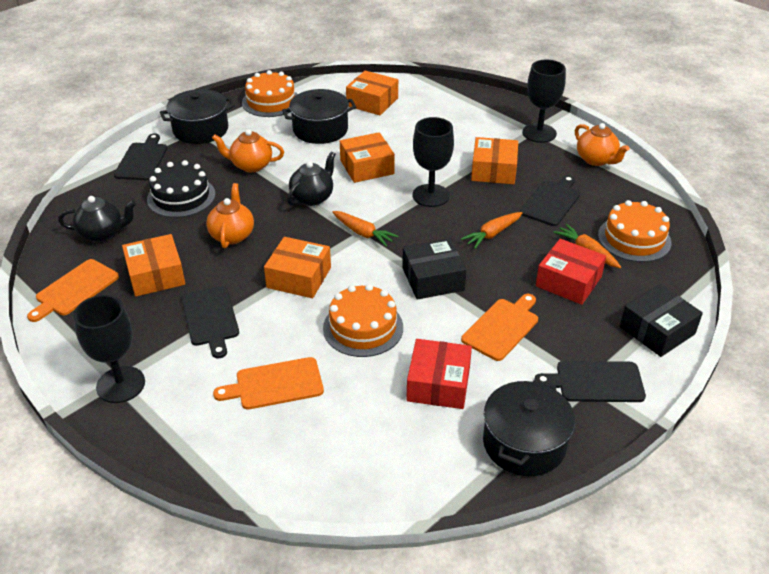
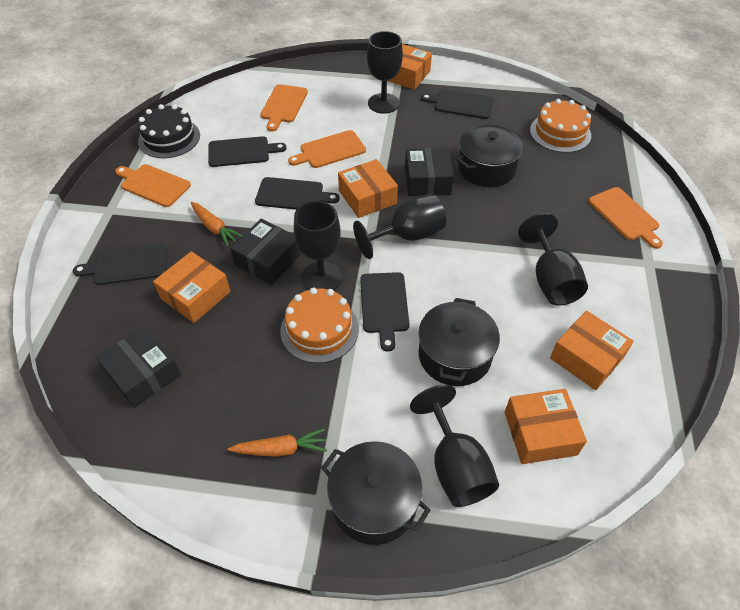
black box: [402,239,467,300] [620,284,703,357] = 2 -> [96,326,181,408] [230,219,301,285] [405,148,454,196] = 3
black cutting board: [114,133,167,180] [181,286,239,359] [520,175,580,226] [535,361,646,402] = 4 -> [73,243,167,285] [208,136,286,167] [255,177,340,210] [360,272,410,352] [421,89,494,119] = 5
black goblet: [73,295,145,403] [413,117,454,207] [522,60,566,143] = 3 -> [294,201,342,290] [353,194,446,259] [367,31,403,114] [410,384,499,507] [518,213,588,305] = 5
black teapot: [58,196,136,242] [287,152,336,206] = 2 -> none = 0
orange cake: [242,70,297,117] [323,284,403,357] [598,200,672,262] = 3 -> [280,288,359,363] [530,99,591,153] = 2
orange carrot: [332,211,398,247] [461,212,522,249] [553,224,621,268] = 3 -> [191,202,243,247] [228,428,327,457] = 2
orange cutting board: [27,259,119,322] [213,357,324,410] [461,294,538,361] = 3 -> [115,164,191,207] [260,84,308,131] [288,130,366,168] [588,187,663,249] = 4
orange teapot: [206,183,254,248] [212,129,284,173] [575,123,629,166] = 3 -> none = 0
red box: [406,339,472,409] [536,239,606,305] = 2 -> none = 0

